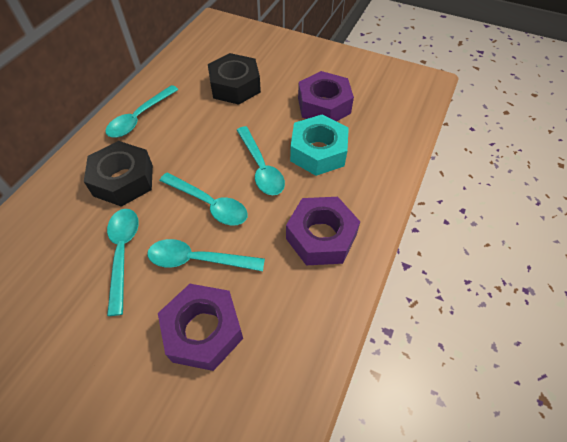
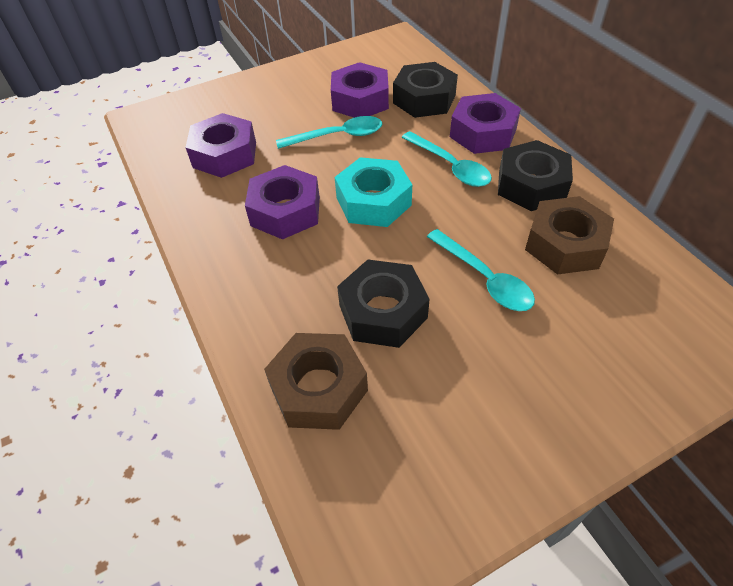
black nut: [84,141,153,207] [208,53,261,105] = 2 -> [337,260,430,348] [393,62,458,118] [498,140,573,211] = 3
brown nut: none = 0 -> [264,333,368,430] [525,196,614,275] = 2
purple nut: [158,284,243,371] [286,197,360,265] [298,71,354,121] = 3 -> [185,113,256,178] [245,165,320,239] [331,62,389,118] [450,93,521,154] = 4
turquoise spoon: [105,85,179,137] [107,209,139,316] [147,239,265,271] [159,173,248,225] [237,126,285,195] = 5 -> [276,116,382,149] [401,131,492,187] [427,229,535,311] = 3

